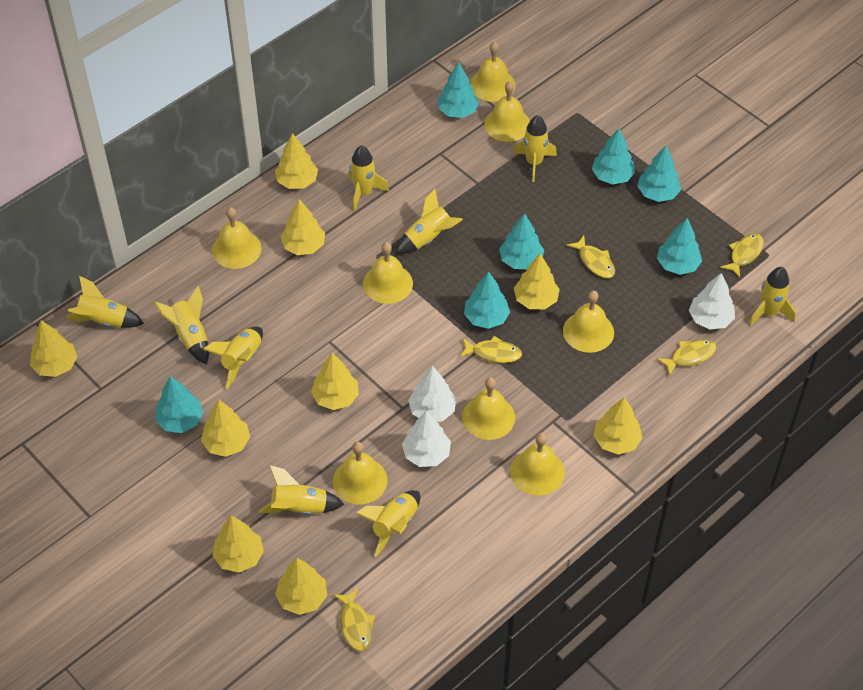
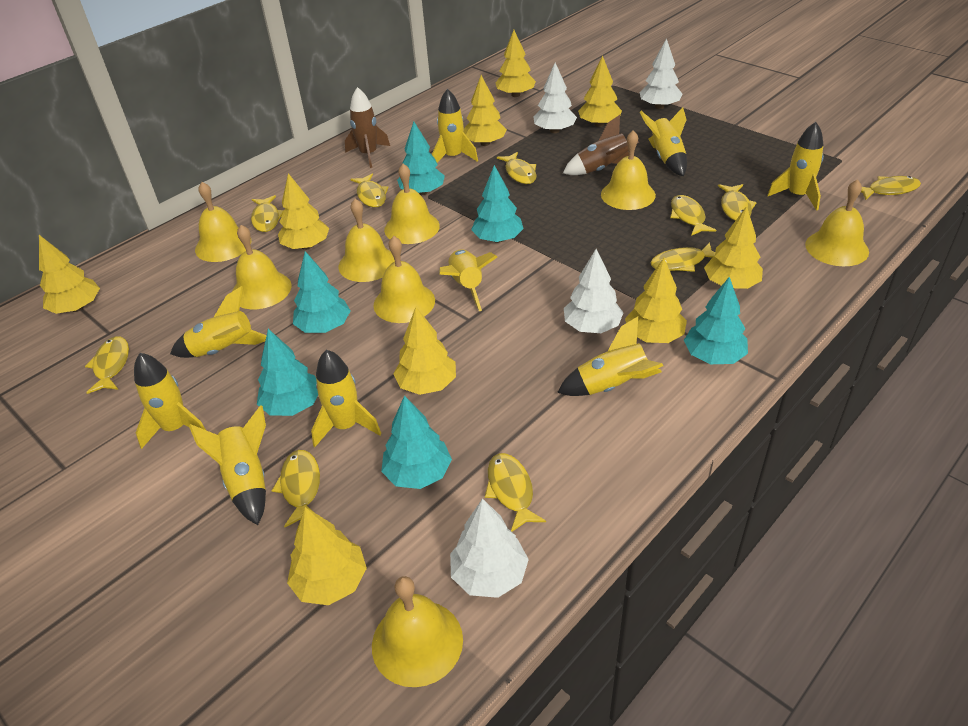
brown rocket: none = 0 -> [345,87,390,168] [563,115,639,175] = 2
turquoise tree: [155,376,203,433] [438,62,479,118] [464,271,510,329] [499,213,544,269] [592,128,635,184] [637,146,681,202] [657,218,702,275] = 7 -> [257,329,318,416] [293,251,351,333] [381,395,452,489] [397,121,445,195] [471,165,524,243] [684,277,748,364] = 6
white tree: [402,410,451,467] [408,366,456,422] [689,273,735,330] = 3 -> [450,498,529,598] [533,63,577,133] [564,249,624,333] [639,38,682,109] = 4
yellow fish: [333,588,375,651] [459,336,522,363] [566,235,615,278] [657,339,717,376] [720,233,764,278] = 5 -> [85,336,129,394] [251,195,284,232] [272,450,320,527] [350,174,388,208] [485,453,546,532] [497,152,537,184] [650,242,715,272] [670,195,716,236] [718,184,757,221] [861,176,921,200] = 10

